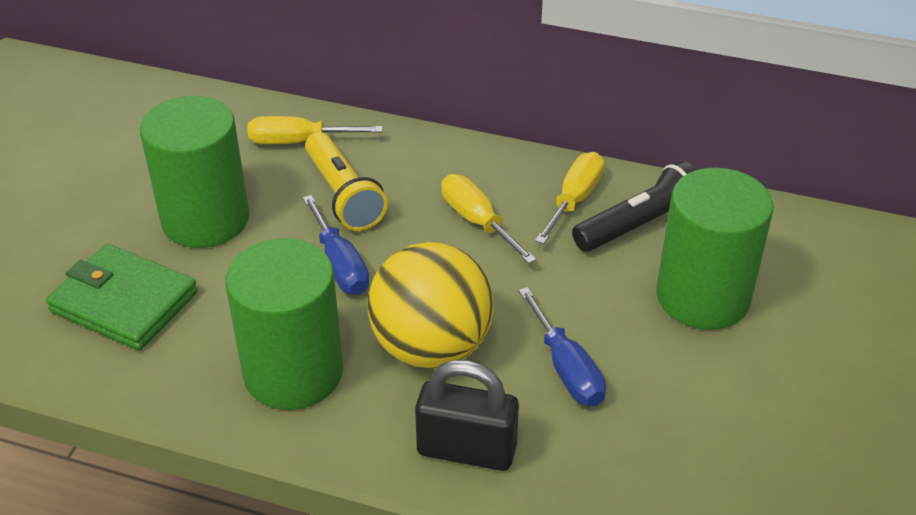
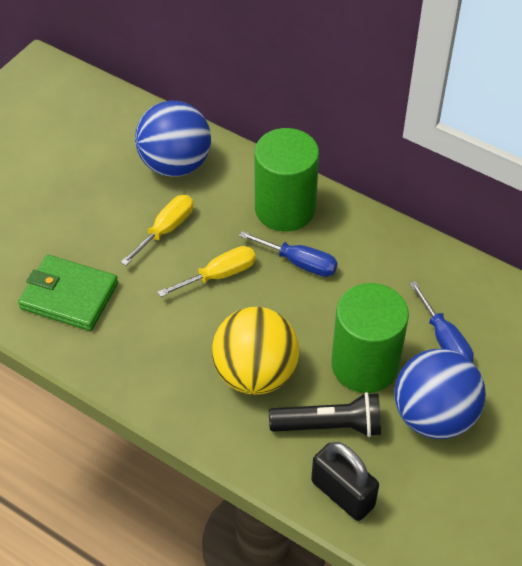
blue ball: none = 0 -> [135,101,211,177] [394,349,486,439] = 2
green cylinder: [140,96,249,248] [225,238,343,410] [657,168,774,330] = 3 -> [254,128,319,231] [331,283,409,393] = 2
yellow flashlight: [305,132,388,231] = 1 -> none = 0
yellow screwdriver: [247,116,383,144] [442,174,537,264] [535,152,605,244] = 3 -> [121,195,193,266] [158,246,256,297] = 2

